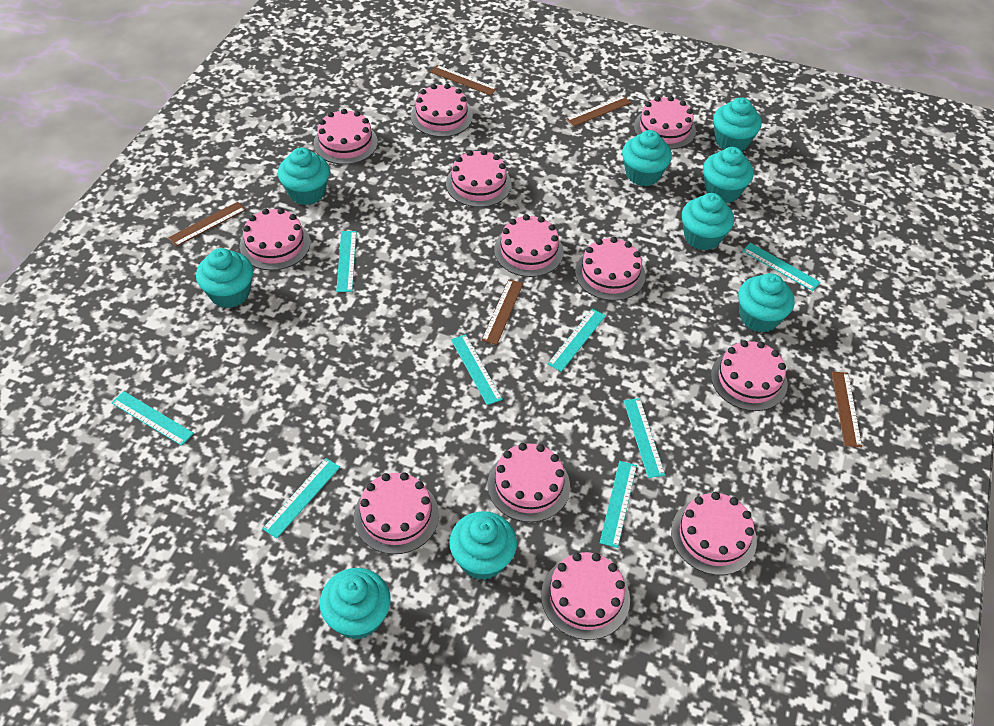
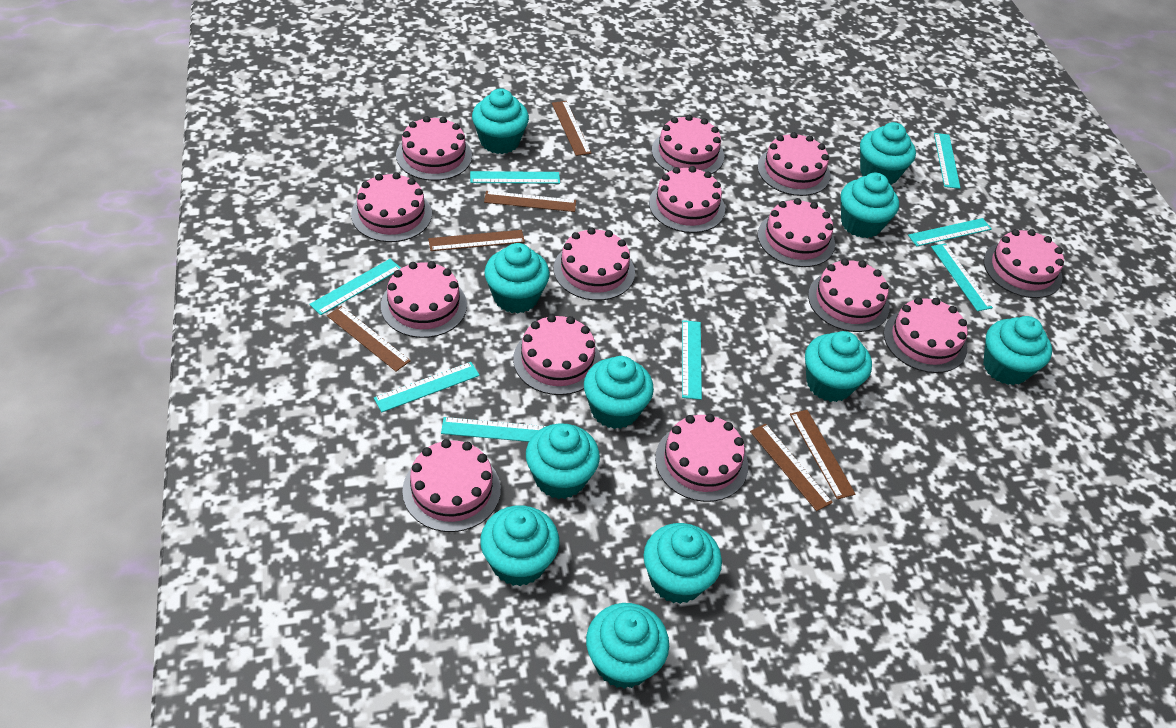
brown ruler: [168,202,246,247] [431,65,497,96] [481,279,523,345] [566,95,631,127] [832,372,862,447] = 5 -> [327,306,411,372] [428,230,525,251] [484,191,576,212] [552,101,591,156] [750,424,833,511] [790,410,855,499] = 6
pink cake: [240,208,310,270] [314,109,378,165] [354,472,439,554] [411,84,473,137] [446,149,512,207] [487,443,570,522] [494,214,564,277] [541,552,630,640] [575,237,646,301] [634,96,696,149] [671,492,757,575] [711,340,788,411] = 12 -> [351,172,432,242] [381,261,467,338] [396,116,472,181] [402,439,501,532] [513,314,601,395] [553,227,635,300] [649,166,725,233] [652,115,724,174] [655,414,748,502] [757,132,831,196] [758,198,835,267] [808,259,889,332] [884,297,968,373] [984,229,1064,298] = 14
turquoise cupcake: [196,248,253,308] [278,147,330,205] [320,568,391,640] [449,511,517,580] [622,130,672,186] [682,193,734,250] [703,147,754,203] [713,97,762,151] [738,273,795,333] = 9 -> [472,89,529,154] [480,505,559,586] [484,243,550,314] [526,423,600,499] [584,356,654,429] [586,603,669,689] [643,523,722,604] [805,331,872,402] [841,173,899,238] [860,122,916,185] [983,316,1052,385] = 11

